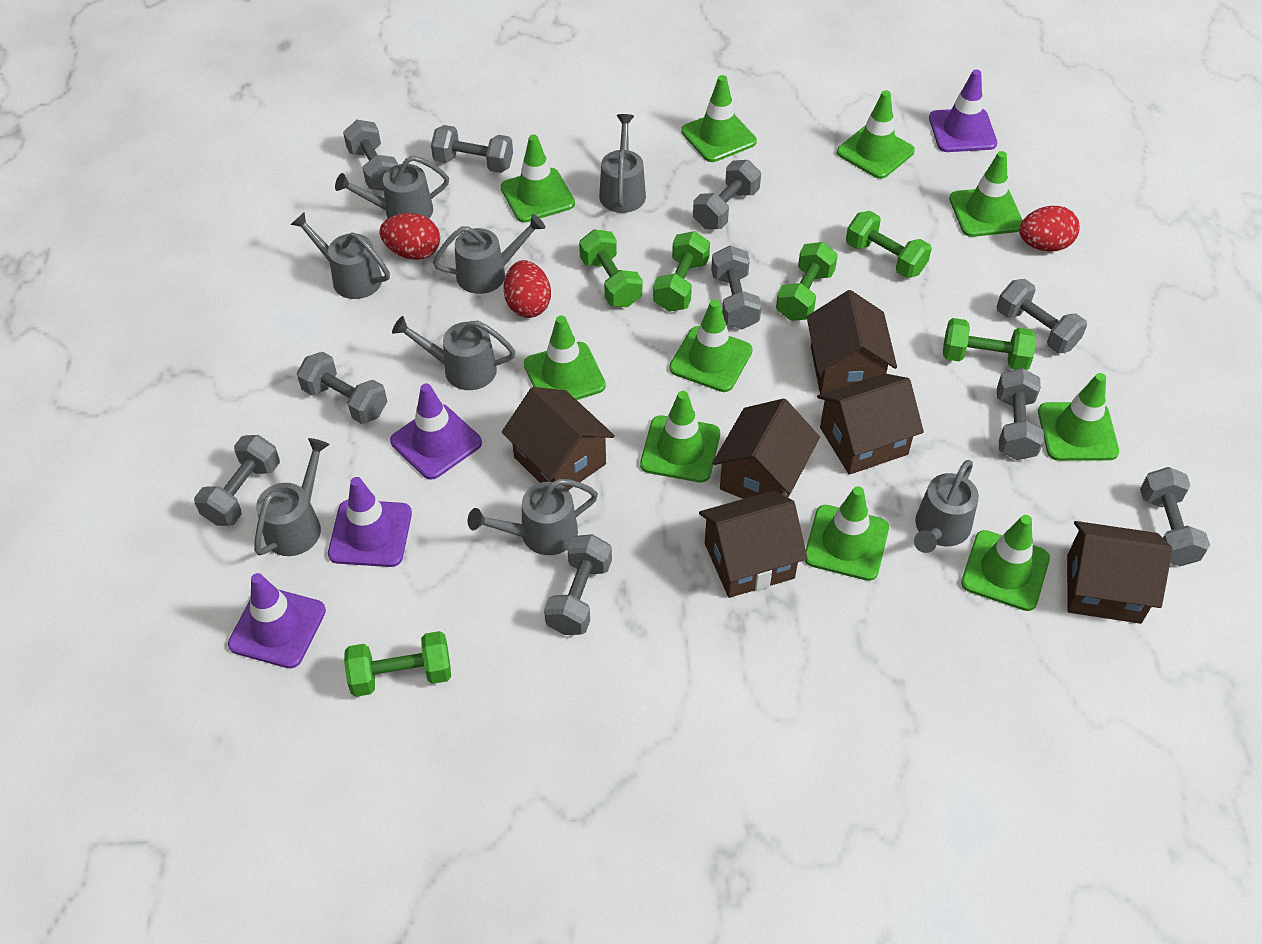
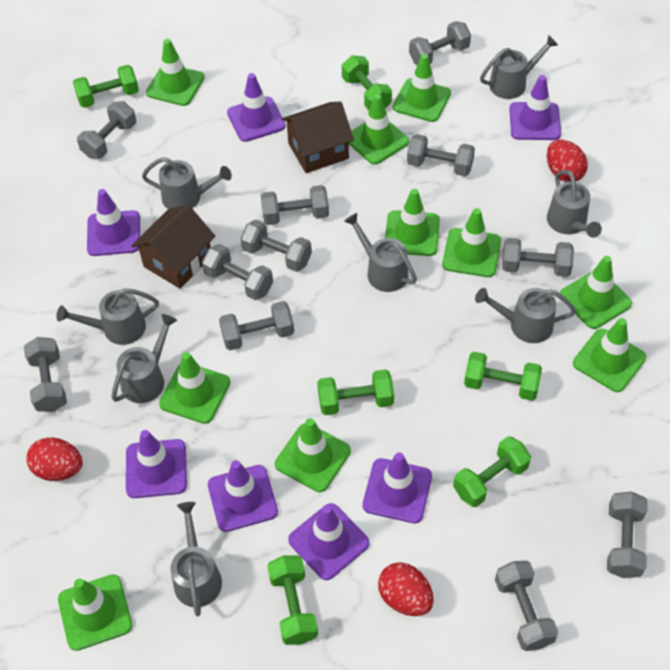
brown house: [502,387,615,490] [699,490,808,598] [712,399,820,499] [807,290,897,394] [817,373,924,475] [1067,521,1172,624] = 6 -> [131,204,215,289] [282,102,354,173] = 2
grey dumbbell: [194,435,280,526] [297,352,387,424] [343,120,398,191] [431,125,513,173] [544,534,612,635] [693,160,761,229] [711,245,762,329] [997,279,1087,353] [997,368,1044,460] [1140,467,1210,566] = 10 -> [24,337,67,412] [77,101,136,159] [202,244,273,300] [219,301,294,350] [240,219,312,272] [261,185,329,225] [407,134,475,176] [409,21,471,65] [495,561,558,651] [502,238,574,277] [607,491,648,578] = 11
purple traffic cone: [228,573,326,668] [328,477,412,567] [390,383,482,480] [929,69,997,152] = 4 -> [87,189,140,256] [126,430,187,498] [208,460,278,532] [227,73,286,142] [288,503,369,580] [363,452,432,523] [509,75,561,140] = 7

